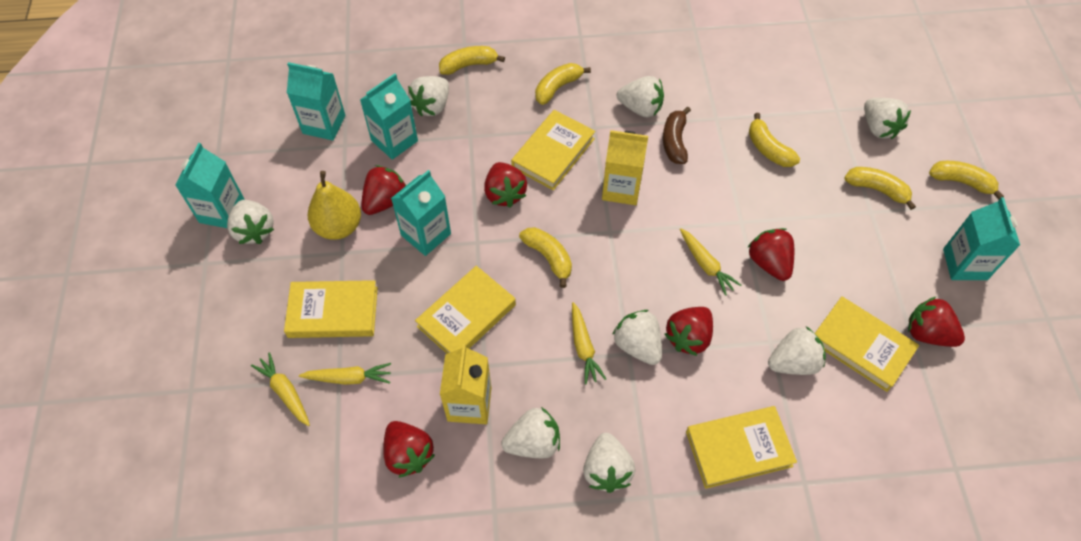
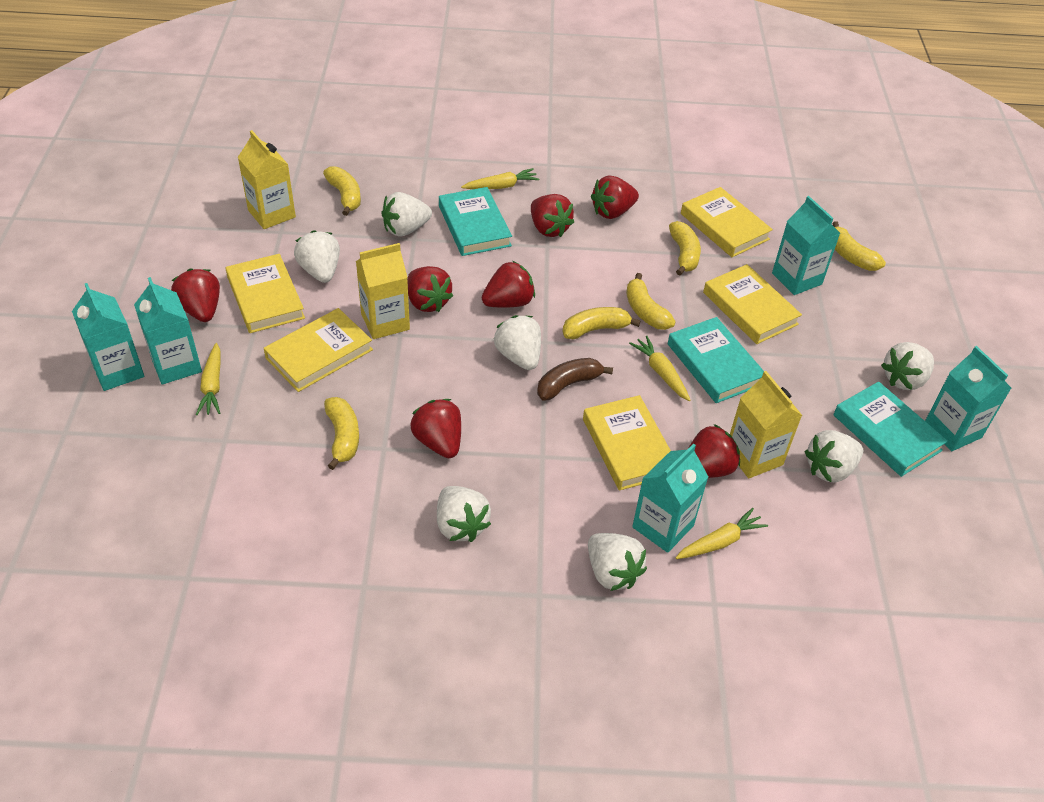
red strawberry: [361,165,406,215] [383,421,435,478] [484,162,527,208] [665,307,713,356] [748,228,794,281] [908,296,965,347] = 6 -> [171,269,220,322] [407,266,453,312] [410,399,461,458] [482,261,535,308] [531,194,574,237] [591,176,639,219] [689,424,740,478] = 7
turquoise book: none = 0 -> [439,187,512,256] [668,317,764,403] [833,382,948,477] = 3
white strawberry: [227,200,274,244] [408,76,449,116] [501,407,560,458] [583,433,635,493] [612,310,662,365] [617,76,664,117] [768,326,826,375] [864,98,911,139] = 8 -> [294,230,340,283] [382,192,432,237] [437,486,491,542] [494,315,541,370] [588,533,647,591] [804,430,863,482] [881,342,934,390] = 7
yellow carton: [440,344,491,424] [602,130,648,205] = 2 -> [238,130,296,229] [356,243,410,339] [730,371,803,478] = 3
yellow pear: [308,171,361,240] = 1 -> none = 0

